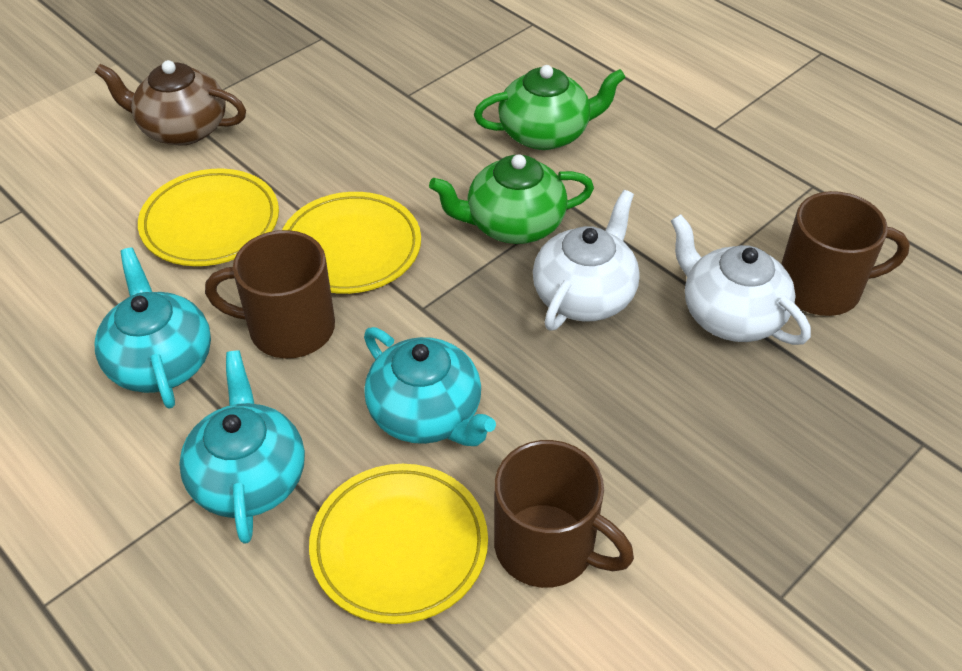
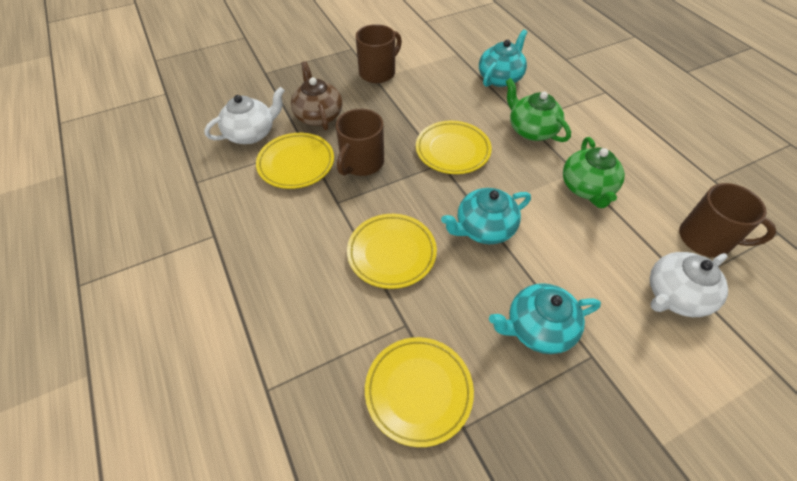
yellow plate: [138,169,279,266] [282,192,421,294] [309,464,488,624] = 3 -> [256,133,334,189] [347,214,437,289] [365,337,474,447] [416,121,492,174] = 4

